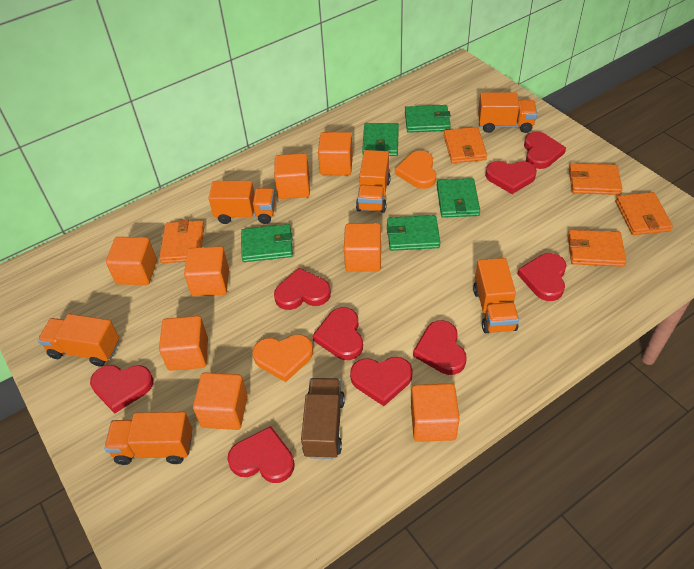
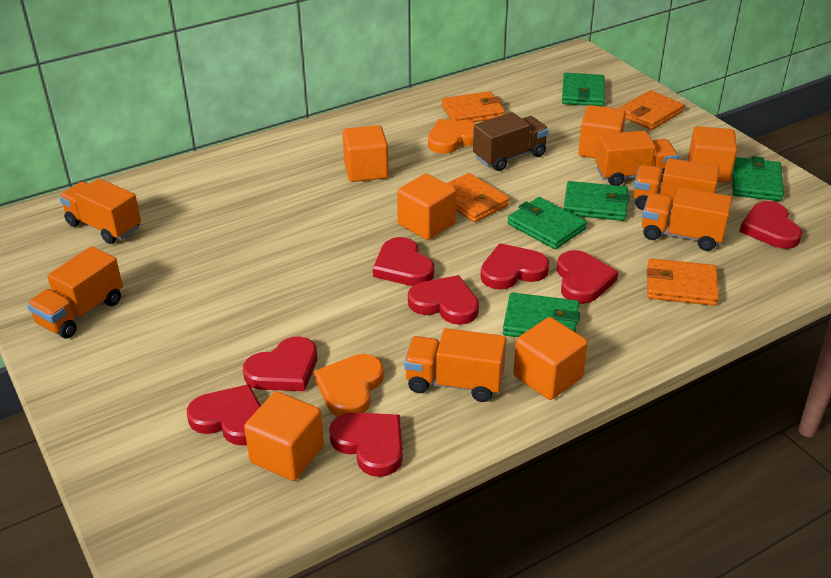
orange cube: [106,237,157,285] [159,316,208,371] [184,246,229,296] [193,372,248,430] [274,153,310,199] [318,132,353,175] [344,223,381,272] [411,383,460,442] = 8 -> [244,391,324,481] [342,125,389,182] [397,174,456,240] [513,317,588,400] [578,105,626,158] [688,126,737,183] = 6
orange wallet: [159,219,204,263] [444,127,487,163] [568,230,626,267] [569,163,623,195] [616,192,673,235] = 5 -> [441,91,505,122] [447,173,510,222] [619,90,684,130] [647,258,719,306] = 4
red heart: [90,365,154,413] [227,426,295,483] [274,268,331,310] [312,307,363,360] [350,357,413,406] [413,320,467,375] [485,161,537,194] [517,253,567,301] [524,132,566,169] = 9 -> [187,384,261,446] [243,337,317,391] [329,412,403,477] [373,237,434,286] [408,275,479,325] [481,243,549,289] [557,250,618,304] [739,201,802,249] = 8

